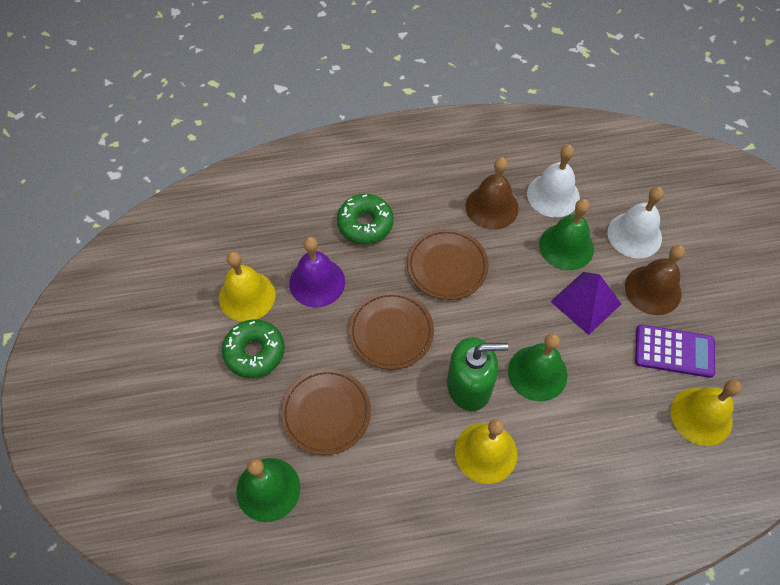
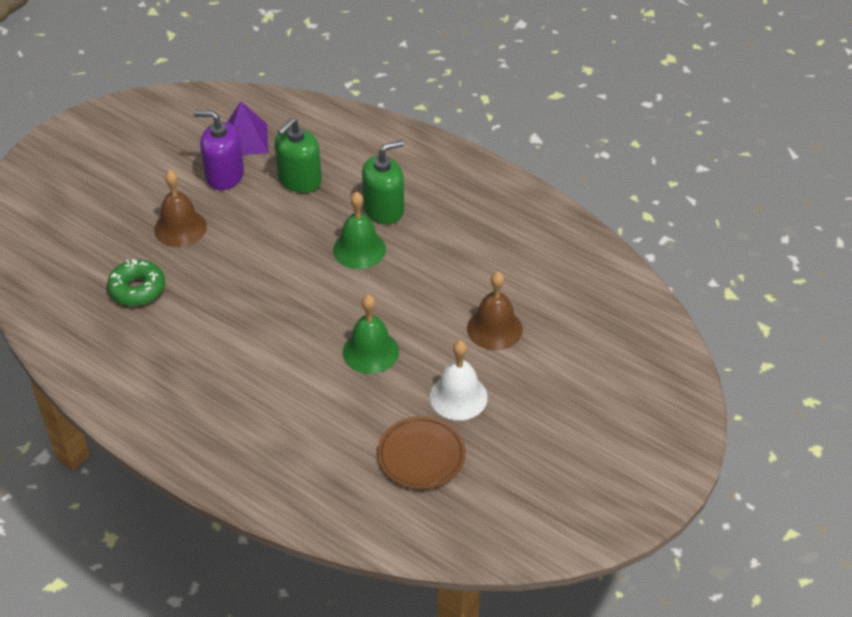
brown plate: [281,369,371,455] [349,292,434,370] [407,229,489,300] = 3 -> [377,416,466,489] = 1
green bell: [236,458,300,522] [508,333,568,401] [539,199,594,270] = 3 -> [333,192,386,269] [343,295,399,374] = 2
green donut: [222,319,285,378] [337,194,394,244] = 2 -> [107,259,165,306] = 1
green soap dispenser: [447,337,508,411] = 1 -> [275,118,322,193] [362,140,404,224] = 2
purple bell: [289,237,345,308] = 1 -> none = 0
purple calculator: [635,324,715,378] = 1 -> none = 0
purple soap dispenser: none = 0 -> [193,111,244,190] = 1
white bell: [527,145,580,217] [608,187,664,259] = 2 -> [430,341,488,420] = 1
yellow bell: [219,251,275,322] [455,419,517,484] [671,380,742,446] = 3 -> none = 0

